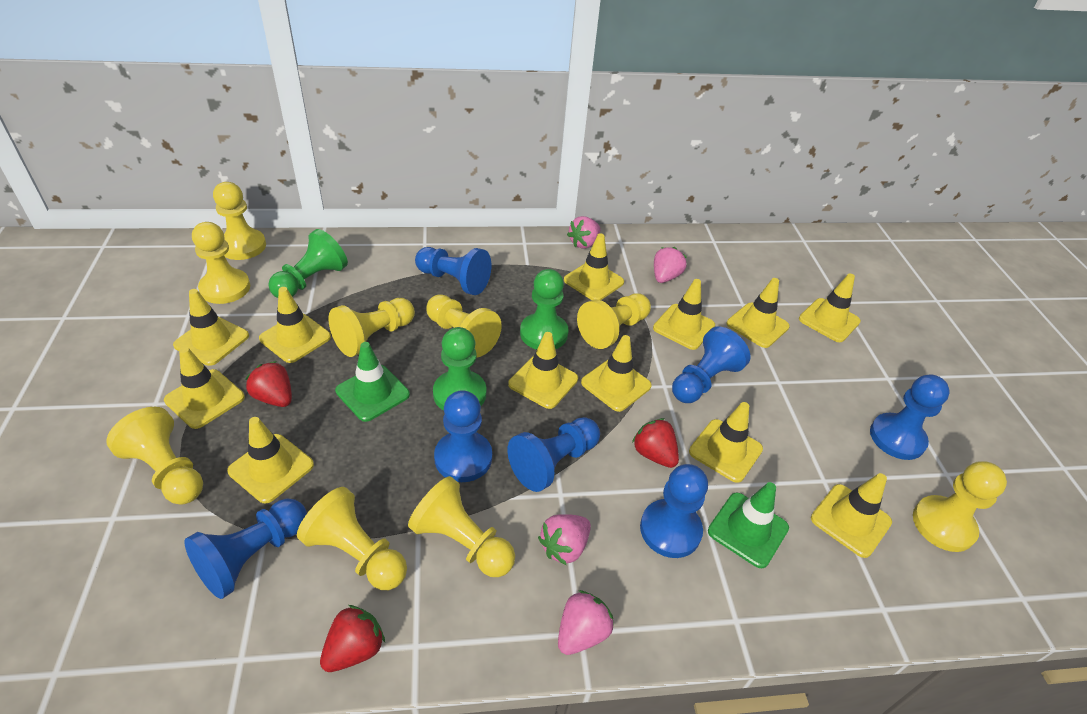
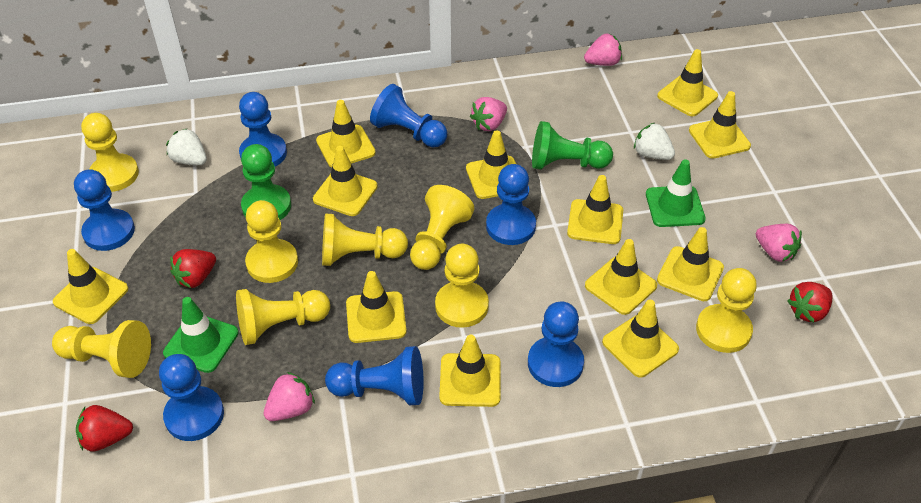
green pawn: [268,229,348,298] [433,327,486,411] [520,269,569,350] = 3 -> [241,144,291,220] [532,121,613,170] = 2
white strawberry: none = 0 -> [166,128,207,165] [634,123,675,160] = 2
yellow pawn: [106,407,203,505] [192,222,250,304] [213,182,266,260] [297,487,407,590] [329,298,415,357] [408,476,515,577] [426,294,502,358] [577,293,651,349] [913,461,1007,552] = 9 -> [52,320,151,378] [81,113,139,192] [236,289,330,345] [245,200,298,283] [322,214,408,266] [410,185,474,270] [435,244,489,328] [696,268,757,353] = 8

